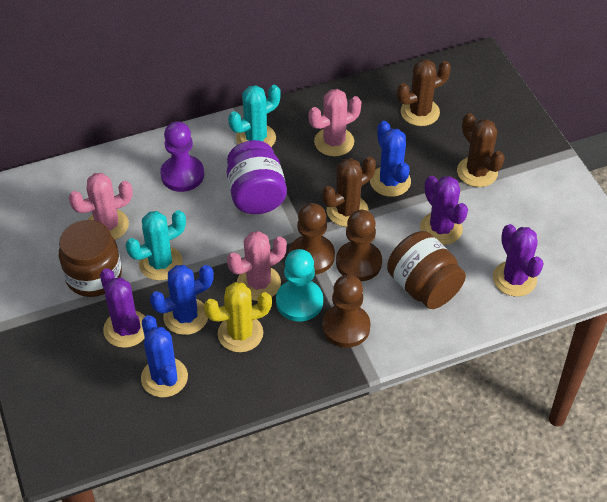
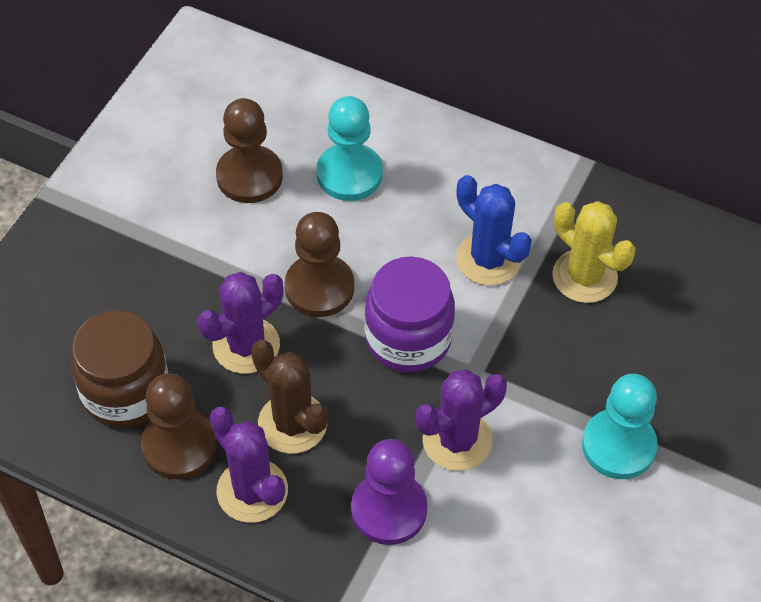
blue cactus: [141,315,188,397] [150,265,214,335] [370,121,411,197] = 3 -> [456,175,532,286] = 1
brown cactus: [322,156,376,227] [397,59,451,126] [457,113,505,187] = 3 -> [251,340,328,454] = 1
brown jar: [59,220,122,297] [387,231,466,309] = 2 -> [71,310,168,428] = 1
pink cactus: [69,173,133,240] [227,231,287,301] [309,89,361,156] = 3 -> none = 0
turquoise cactus: [126,210,186,281] [228,85,281,147] = 2 -> none = 0
turquoise pawn: [276,249,323,322] = 1 -> [317,96,383,201] [582,374,658,479] = 2

